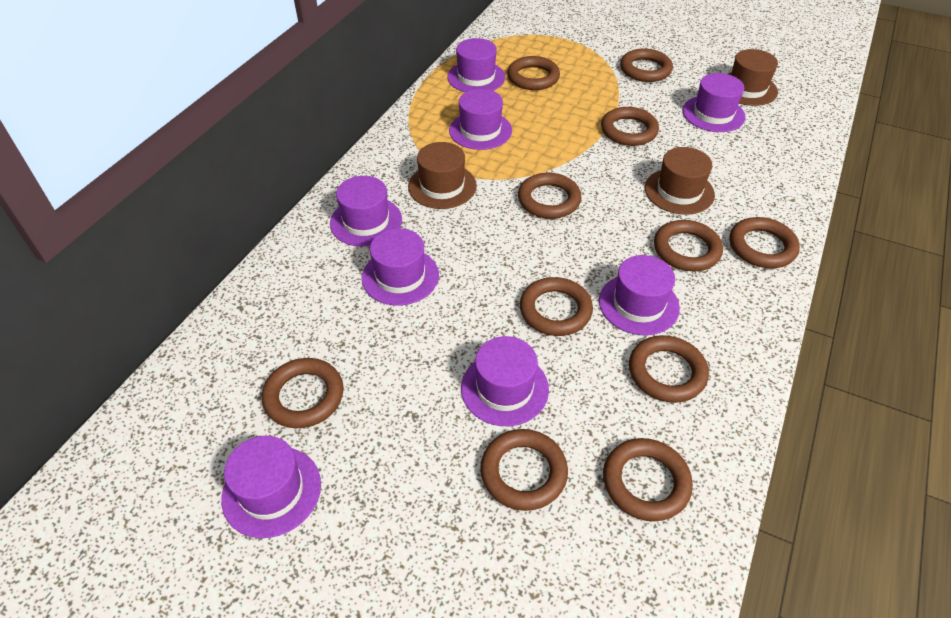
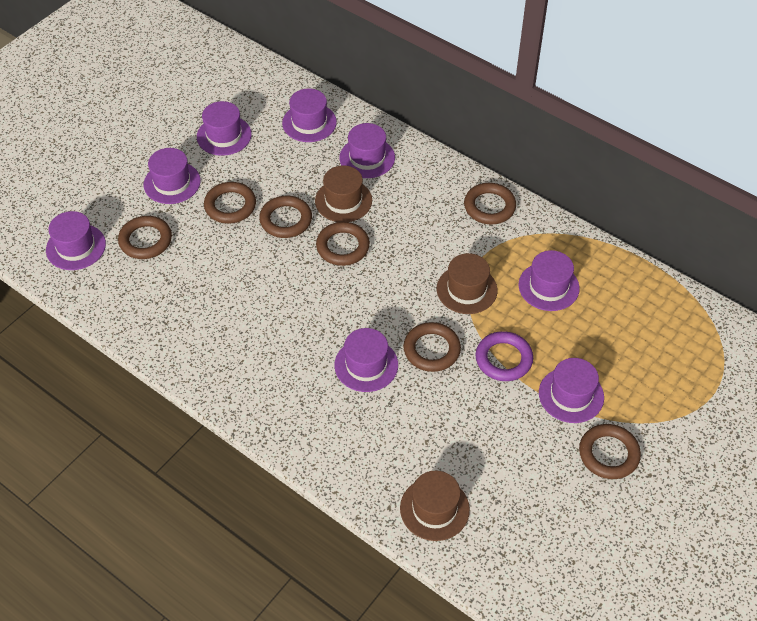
brown ring: [262,358,344,428] [480,429,568,511] [507,56,560,90] [518,173,582,219] [520,277,593,336] [601,107,659,146] [603,438,693,521] [620,48,673,82] [629,335,709,403] [654,220,723,271] [730,217,800,268] = 11 -> [118,216,172,259] [204,182,256,224] [259,196,312,238] [316,222,370,266] [403,322,461,372] [464,183,516,224] [579,424,641,479] = 7
purple ring: none = 0 -> [475,331,533,381] = 1

